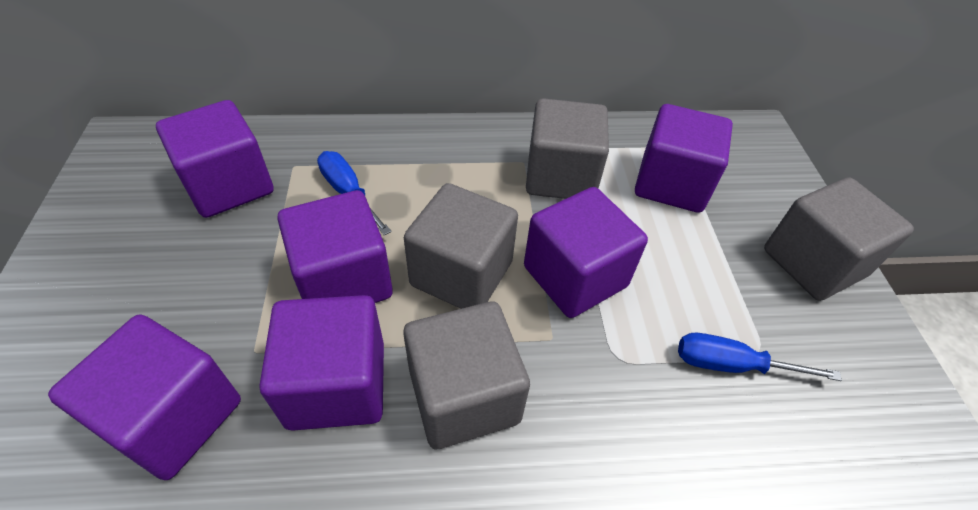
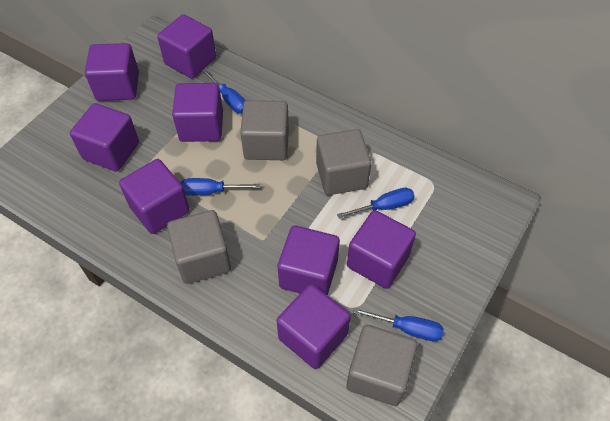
blue screwdriver: [317,151,392,235] [678,333,842,381] = 2 -> [181,178,260,196] [201,69,246,113] [337,188,414,219] [353,307,444,341] = 4
purple cube: [48,314,241,480] [156,100,274,218] [260,295,384,431] [277,190,393,303] [524,187,648,318] [635,104,733,213] = 6 -> [70,103,139,172] [85,43,139,101] [119,159,189,234] [157,14,216,79] [172,83,223,142] [277,284,351,369] [278,225,340,295] [347,210,416,289] = 8

